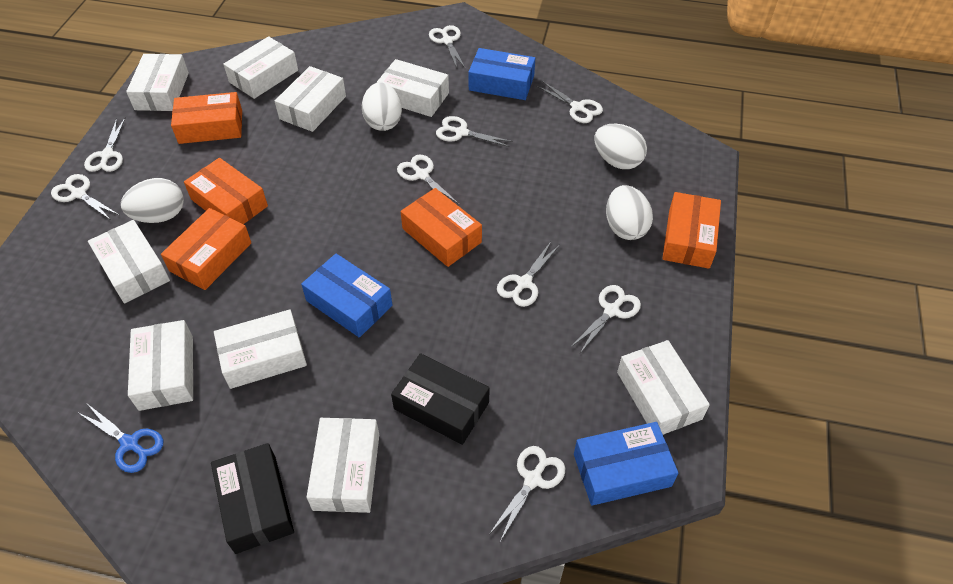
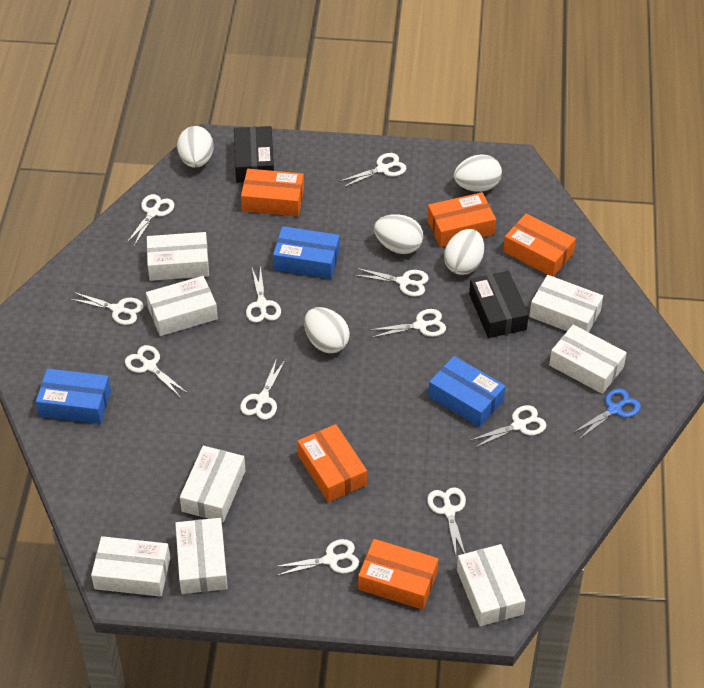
white box: [88,220,170,304] [126,54,189,111] [128,320,193,411] [214,309,307,389] [223,36,298,99] [275,66,346,132] [307,418,379,513] [376,59,449,117] [617,340,710,435] = 9 -> [91,536,170,597] [146,276,218,336] [147,232,209,281] [175,518,228,594] [180,446,246,522] [457,544,525,626] [529,275,603,332] [549,325,627,394] = 8
white egg: [121,178,184,223] [362,82,402,131] [594,124,647,169] [606,185,653,240] = 4 -> [177,126,214,168] [304,307,350,353] [374,214,423,254] [444,229,484,275] [454,154,502,192] = 5
white scissors: [51,174,119,220] [84,117,126,172] [397,155,459,204] [429,25,465,68] [436,116,513,147] [490,446,566,542] [497,242,560,307] [537,81,603,123] [571,285,641,353] = 9 -> [70,292,144,325] [125,345,187,398] [126,194,174,246] [240,358,285,420] [246,266,281,323] [274,539,359,576] [339,153,407,187] [354,268,429,297] [371,309,446,338] [427,487,466,555] [469,405,546,448] = 11

